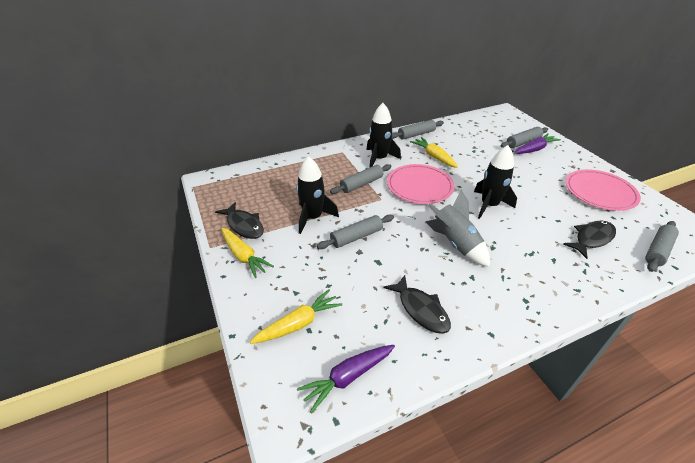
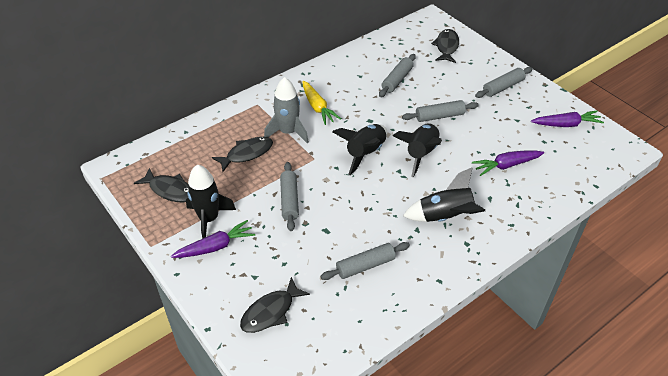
black fish: [215,202,264,239] [383,275,451,334] [563,220,616,259] = 3 -> [134,168,189,202] [212,137,273,172] [240,277,310,333] [431,29,459,63] = 4
black rocket: [296,156,339,234] [366,103,401,168] [474,145,517,219] = 3 -> [186,164,236,239] [332,124,387,175] [393,124,442,177] [403,167,485,222] = 4
pink plate: [387,164,454,204] [565,169,641,211] = 2 -> none = 0
purple carrot: [297,345,395,413] [514,133,561,154] = 2 -> [171,220,255,258] [472,151,544,176] [531,111,604,127] = 3
yellow carrot: [221,228,274,278] [250,289,342,344] [410,137,458,168] = 3 -> [302,81,341,125] = 1

